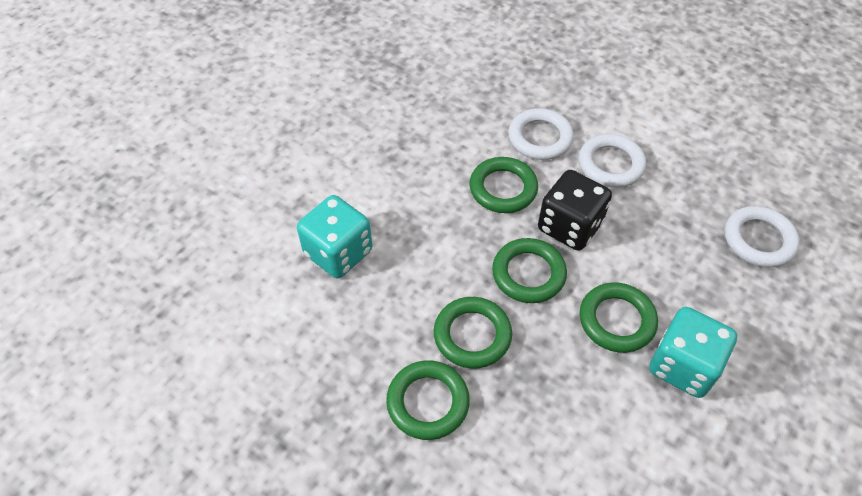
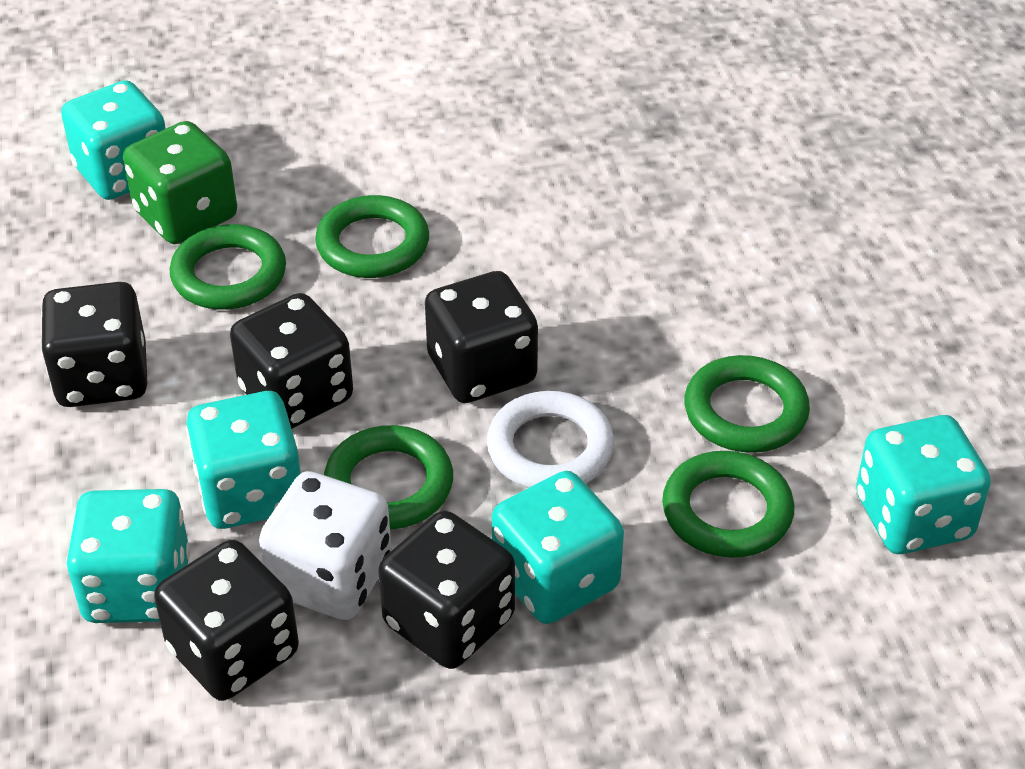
black dice: [538,170,612,251] = 1 -> [41,282,147,407] [154,540,299,701] [230,293,353,429] [378,511,515,669] [425,271,538,403] = 5
green dice: none = 0 -> [123,121,237,244] = 1
turquoise dice: [297,195,372,278] [649,307,737,398] = 2 -> [61,80,166,200] [66,489,190,623] [186,391,301,529] [492,471,624,624] [856,415,991,554] = 5
white dice: none = 0 -> [259,471,392,620] = 1
white ring: [508,108,574,160] [579,134,646,188] [724,206,800,268] = 3 -> [487,391,614,488] = 1

